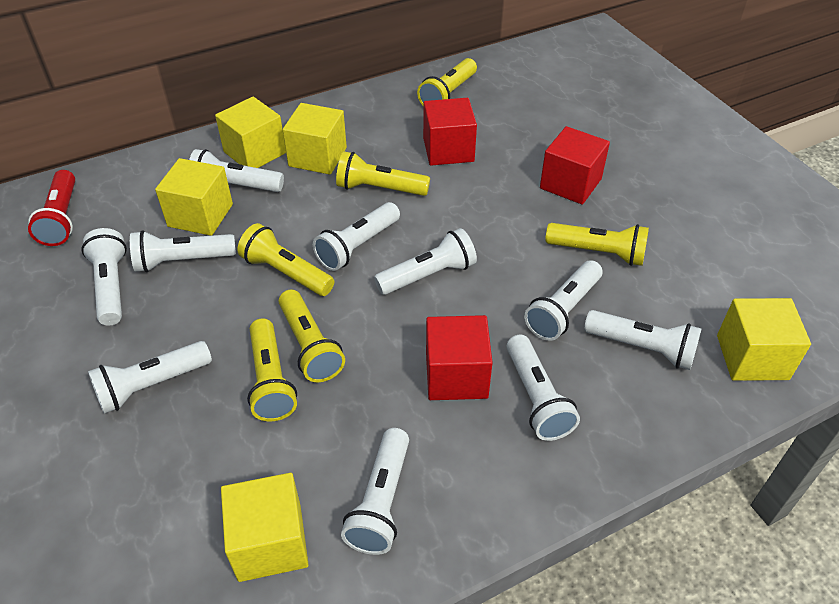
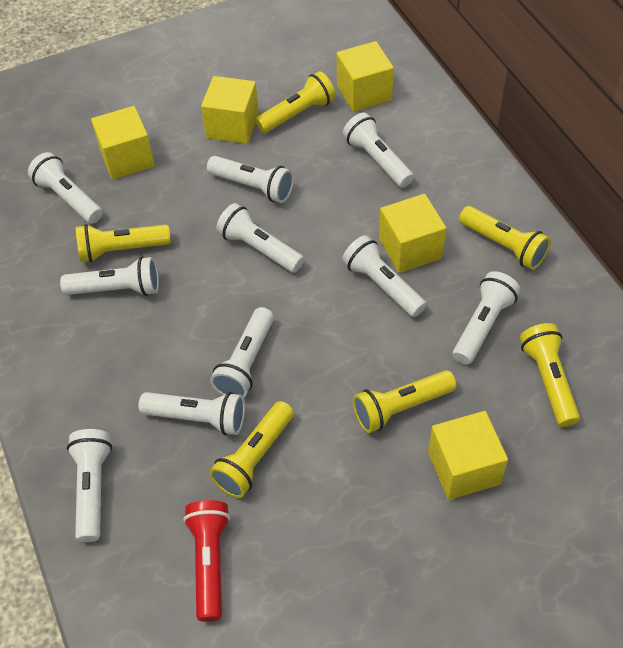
red cube: [423,98,477,165] [426,315,493,400] [540,126,610,205] = 3 -> none = 0

